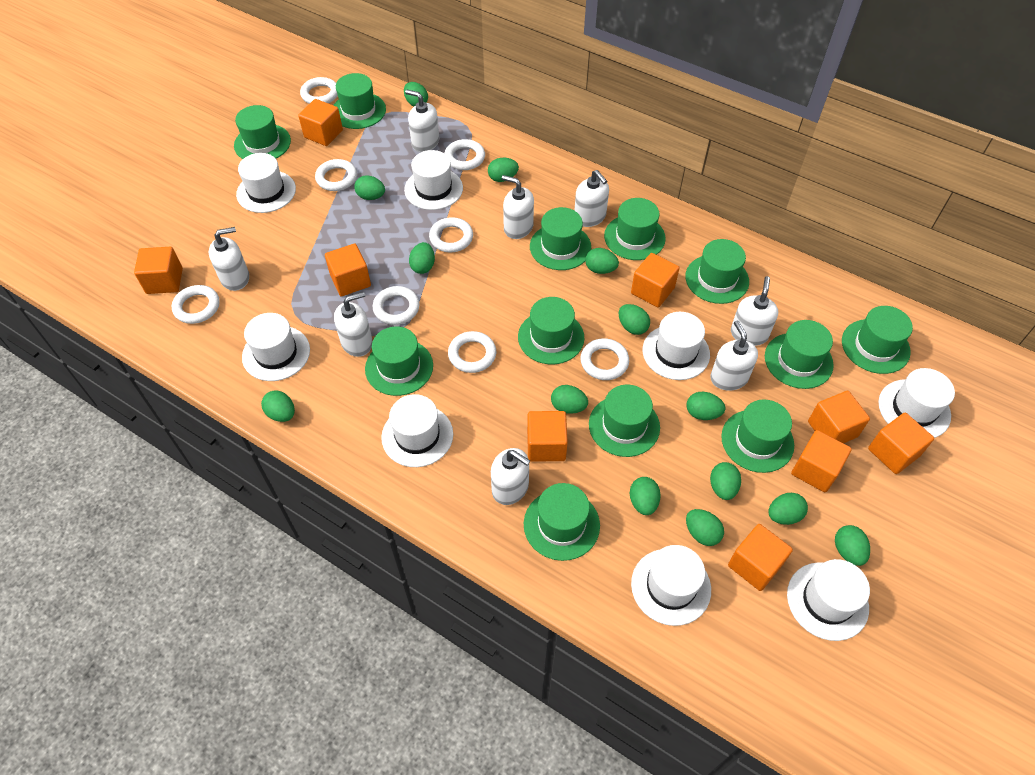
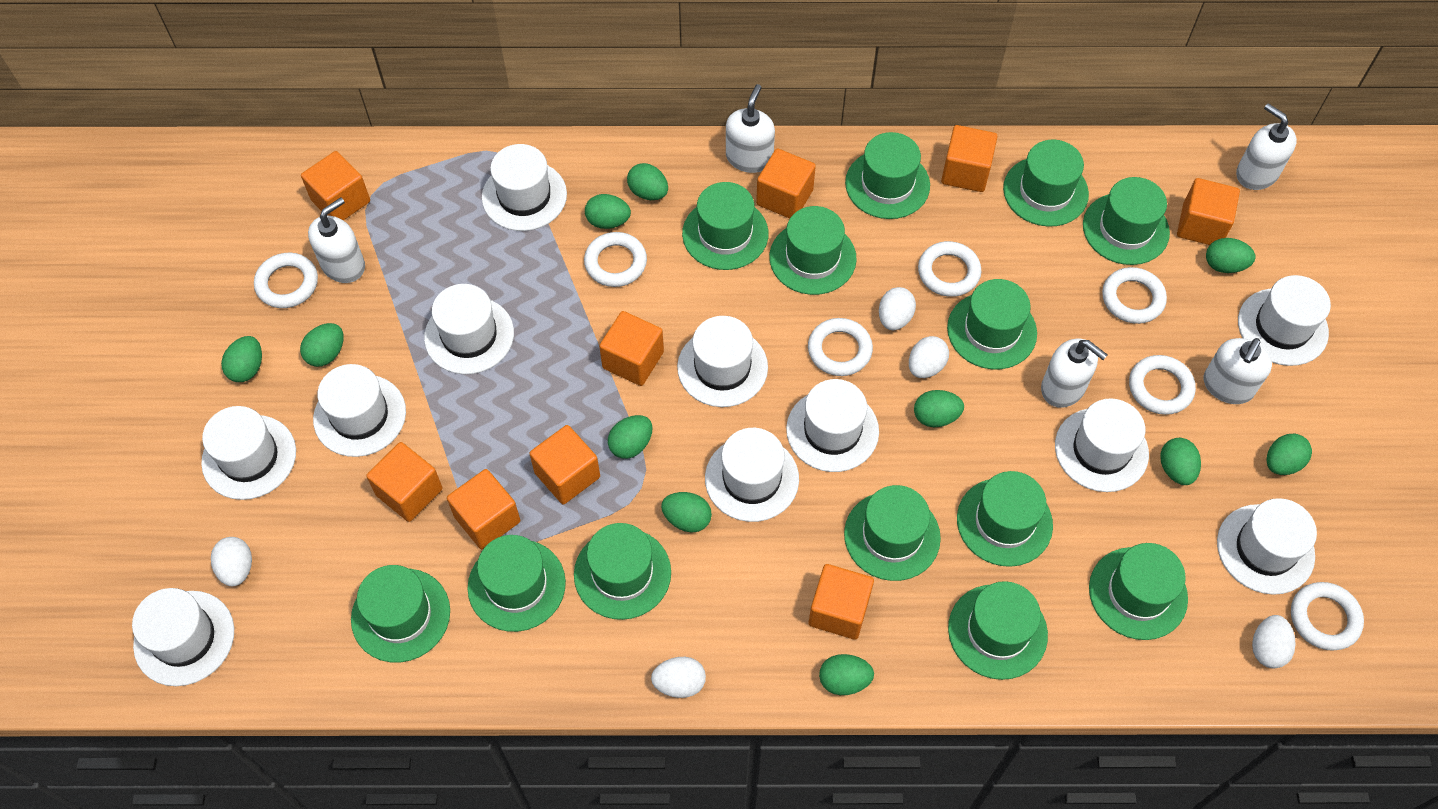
green egg: [261,391,295,422] [354,175,385,200] [404,82,428,107] [409,242,435,274] [488,158,519,182] [551,385,588,414] [585,248,619,274] [619,304,650,335] [630,477,661,515] [686,509,724,546] [687,392,725,420] [710,462,741,500] [768,493,808,525] [835,525,870,566] = 14 -> [221,336,262,382] [300,323,344,367] [585,194,631,229] [608,415,653,459] [627,163,668,200] [661,492,712,533] [819,654,874,695] [914,390,964,427] [1160,438,1201,485] [1206,238,1255,273] [1266,433,1312,475] = 11
green hat: [234,105,291,159] [334,73,386,129] [365,326,433,396] [518,297,584,364] [524,483,600,561] [530,207,591,270] [589,385,660,457] [604,198,666,260] [685,239,749,304] [721,399,794,473] [765,320,834,389] [842,306,913,374] = 12 -> [351,565,450,662] [467,535,566,632] [574,523,671,620] [682,182,769,270] [769,206,857,295] [844,485,941,581] [845,132,930,219] [947,279,1037,370] [948,581,1048,680] [957,471,1053,567] [1003,140,1089,227] [1083,177,1170,265] [1089,543,1188,640] = 13
white egg: none = 0 -> [211,537,252,586] [651,657,706,698] [879,287,916,330] [909,336,949,378] [1252,615,1296,668] = 5
white hat: [236,153,296,213] [242,313,310,381] [381,394,453,467] [404,150,463,210] [631,545,711,626] [643,312,710,380] [787,559,870,641] [878,368,955,438] = 8 -> [132,588,234,686] [201,406,296,500] [313,364,406,457] [424,284,514,374] [482,144,567,231] [677,316,768,407] [705,428,799,522] [786,379,879,472] [1055,399,1149,492] [1217,498,1317,595] [1238,275,1331,366] = 11
white ring: [172,285,220,324] [300,77,338,104] [315,159,357,191] [373,286,420,325] [429,217,473,252] [445,139,485,170] [448,331,496,373] [581,338,629,380] = 8 -> [254,253,318,308] [584,232,647,287] [808,318,873,376] [918,241,981,297] [1102,267,1167,324] [1129,355,1196,415] [1291,582,1364,651] = 7
white soap dispenser: [209,227,249,291] [334,292,373,357] [405,90,439,152] [491,448,530,505] [502,175,534,239] [574,170,609,227] [710,320,758,391] [731,276,778,346] = 8 -> [308,197,365,283] [726,84,775,173] [1041,339,1107,408] [1204,338,1272,404] [1236,103,1297,190] = 5

